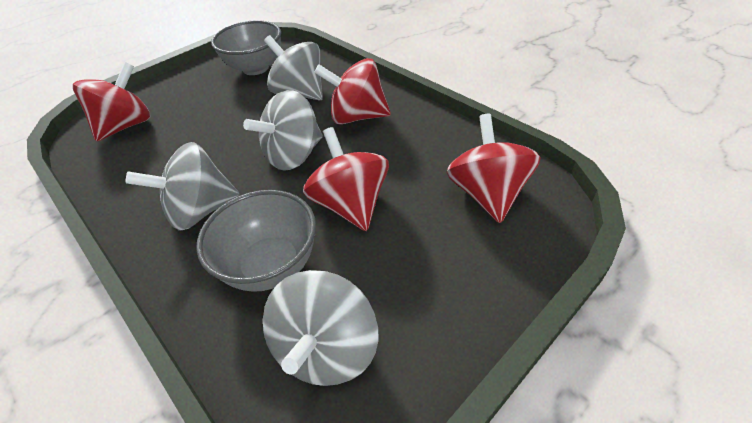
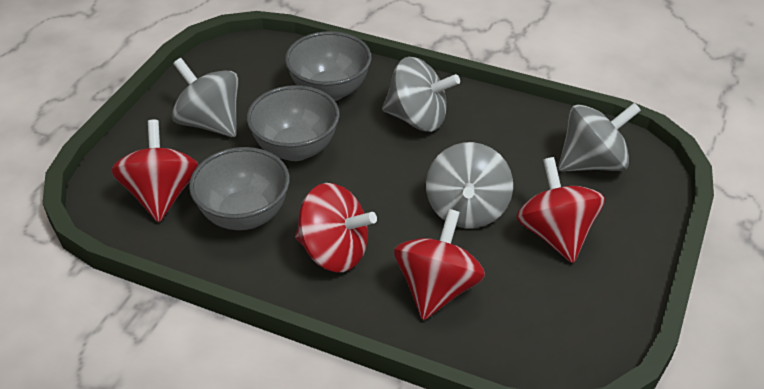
grey bowl: [196,190,316,292] [211,20,281,75] = 2 -> [189,147,290,230] [247,85,340,161] [285,31,372,101] = 3

